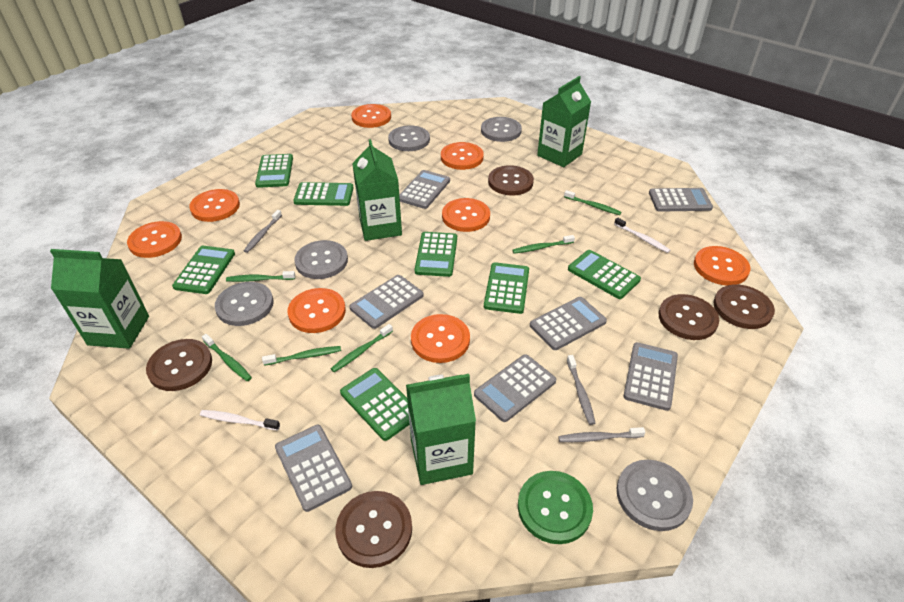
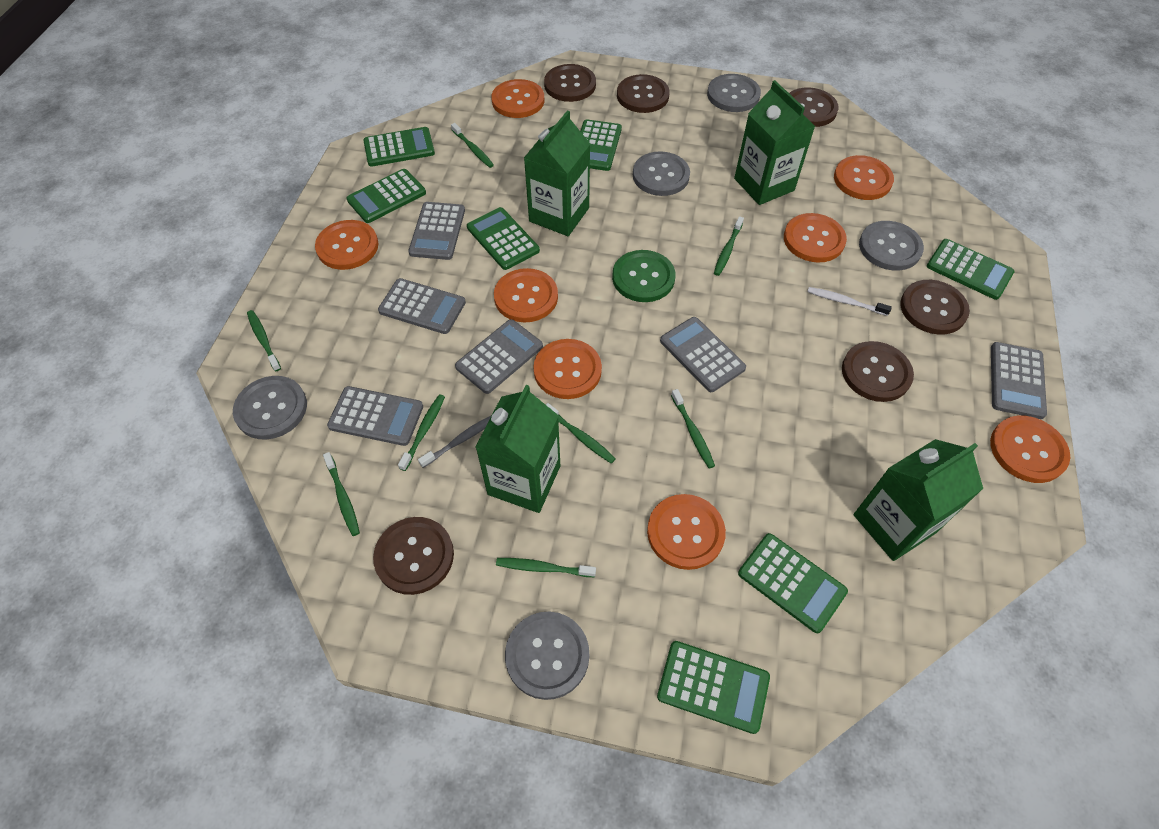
brown button: [146,339,212,391] [335,491,412,568] [488,165,534,196] [659,294,719,340] [714,285,775,329] = 5 -> [373,517,454,595] [544,64,596,102] [617,74,670,113] [789,87,838,127] [842,341,914,402] [900,280,970,335] = 6
green toothbrush: [202,334,252,382] [226,271,295,282] [262,346,341,366] [331,324,393,372] [513,235,575,254] [564,190,622,215] = 6 -> [247,310,281,372] [323,452,360,536] [398,394,445,471] [451,123,494,168] [496,558,596,577] [546,403,616,464] [671,389,715,468] [714,216,744,276] = 8
grey calculator: [275,425,352,512] [350,275,423,329] [399,170,450,209] [474,354,556,422] [530,297,607,350] [624,342,678,411] [649,188,713,212] = 7 -> [327,386,423,446] [378,278,466,334] [408,202,465,260] [455,319,543,394] [660,317,746,392] [991,342,1047,419] = 6
grey toothbrush: [244,210,282,253] [558,427,646,442] [567,355,595,425] = 3 -> [418,415,492,468] = 1
white toothbrush: [200,410,280,430] [614,218,670,253] = 2 -> [807,287,892,316] = 1

